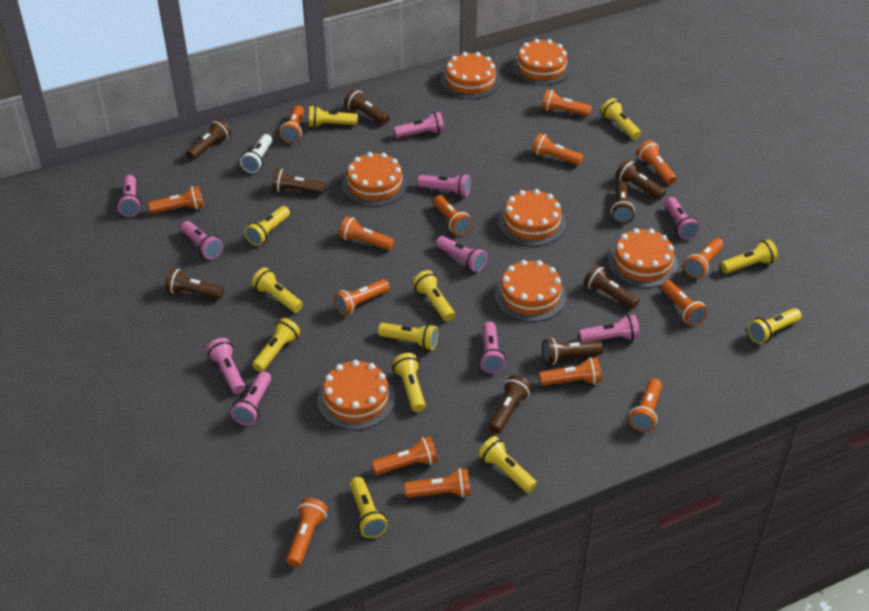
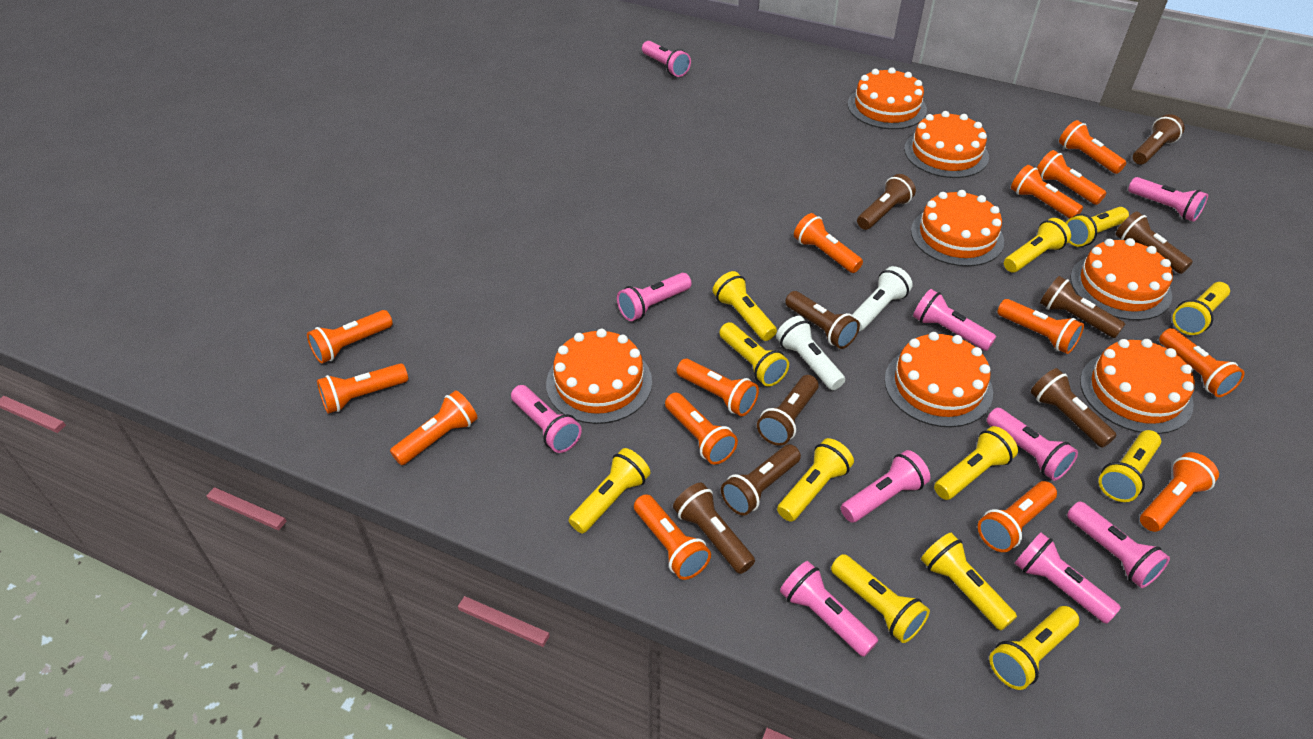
orange flashlight: [148,186,204,214] [280,106,304,144] [286,498,328,567] [334,279,390,315] [339,216,394,250] [371,436,438,475] [404,468,471,498] [433,195,473,235] [532,133,584,166] [539,357,602,386] [542,89,592,116] [629,378,662,432] [637,140,677,185] [661,280,708,326] [684,238,724,278] = 15 -> [307,310,393,363] [317,363,408,414] [390,391,478,465] [634,494,711,580] [665,393,738,464] [677,359,759,416] [794,213,863,273] [978,481,1057,552] [998,299,1084,354] [1011,165,1083,219] [1037,150,1106,205] [1059,120,1126,174] [1140,452,1219,532] [1159,328,1245,397] = 14
white flashlight: [240,134,272,173] = 1 -> [776,316,845,390] [852,266,913,331] = 2

